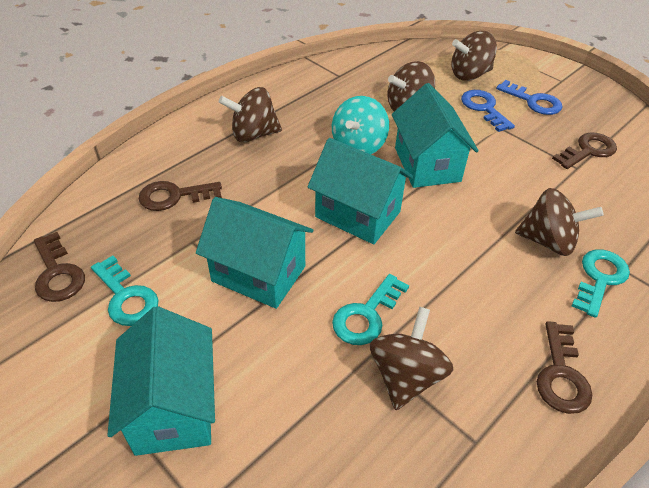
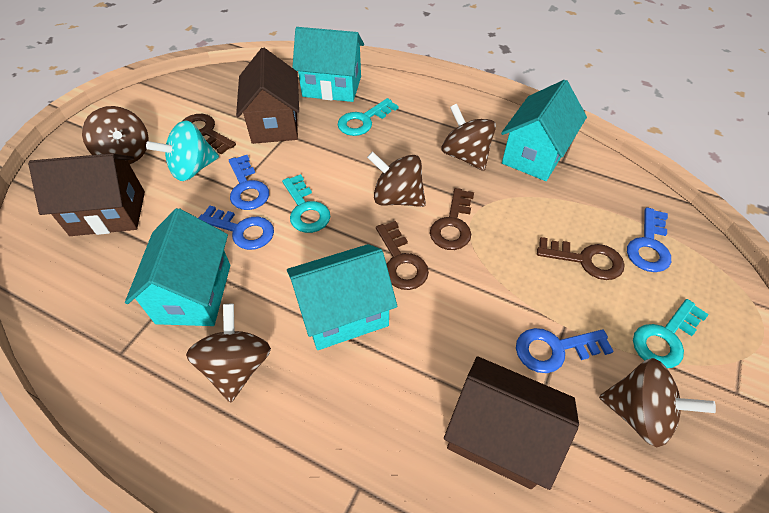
blue key: [461,90,515,132] [496,80,562,115] = 2 -> [199,206,274,250] [229,155,269,210] [516,328,614,373] [627,207,671,272] = 4
brown house: none = 0 -> [28,153,145,236] [236,48,299,144] [444,356,579,490] = 3

